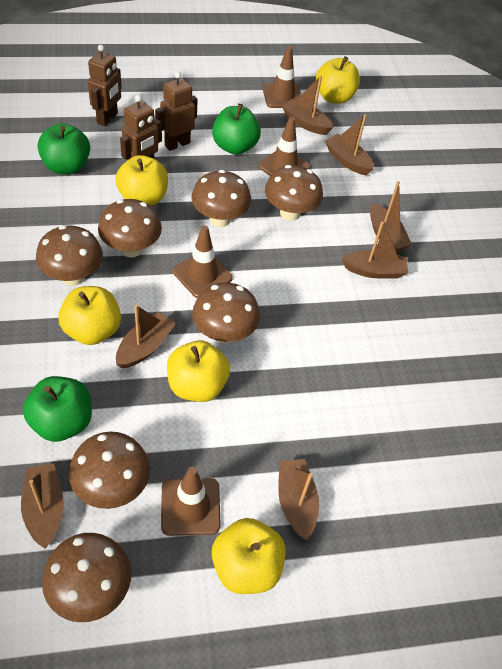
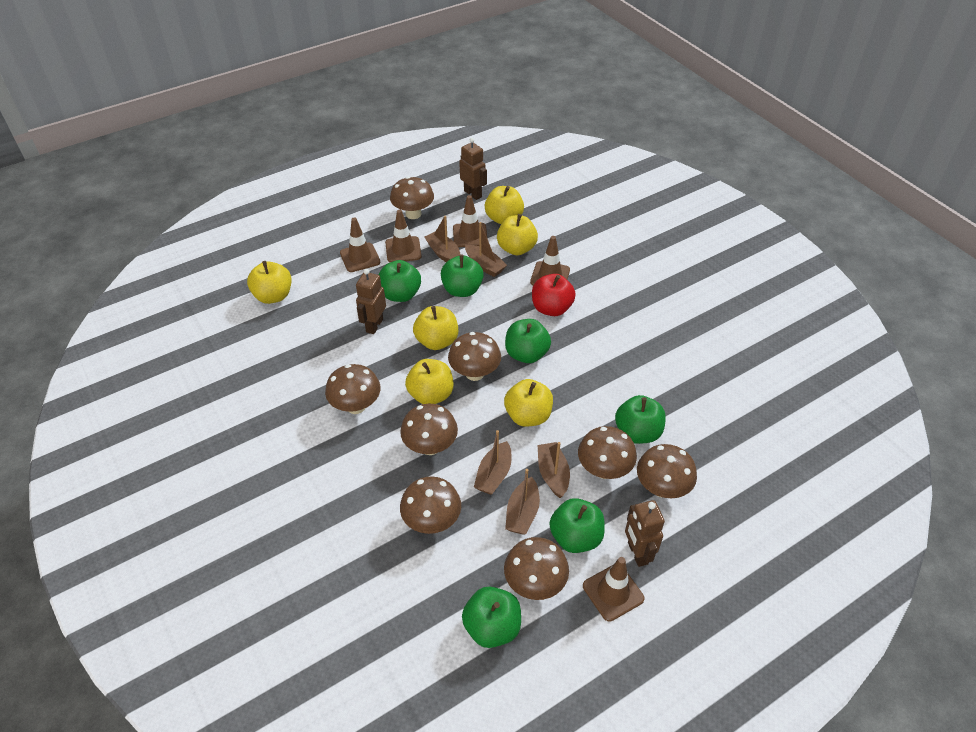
brown boat: [21,464,64,548] [116,305,176,369] [278,459,319,540] [282,76,333,135] [325,114,374,176] [342,221,408,278] [370,181,412,252] = 7 -> [424,216,461,262] [465,222,507,277] [474,430,512,495] [505,469,540,535] [538,442,570,498] = 5
brown mushroom: [36,225,103,286] [42,533,131,622] [69,432,150,509] [98,199,162,258] [192,170,251,227] [192,283,260,344] [265,165,323,221] = 7 -> [325,364,380,414] [390,177,434,219] [400,404,458,455] [400,476,461,534] [448,332,501,381] [504,537,569,600] [578,426,637,479] [637,444,697,498] = 8
brown traffic cone: [161,467,221,536] [173,225,233,298] [258,117,311,176] [262,46,301,108] = 4 -> [340,217,381,272] [385,210,422,262] [453,195,487,247] [530,236,570,285] [583,557,645,622] = 5
green apple: [23,376,92,442] [38,123,90,174] [212,104,261,155] = 3 -> [379,260,421,302] [441,255,484,297] [462,586,521,648] [505,319,551,363] [550,498,605,553] [615,395,666,444] = 6
red apple: none = 0 -> [532,274,576,316] = 1
yellow apple: [58,286,121,345] [115,155,168,206] [167,340,230,402] [212,518,286,594] [316,56,360,104] = 5 -> [247,261,292,304] [405,359,453,404] [413,306,458,350] [485,186,524,224] [497,214,538,255] [504,379,553,427] = 6

